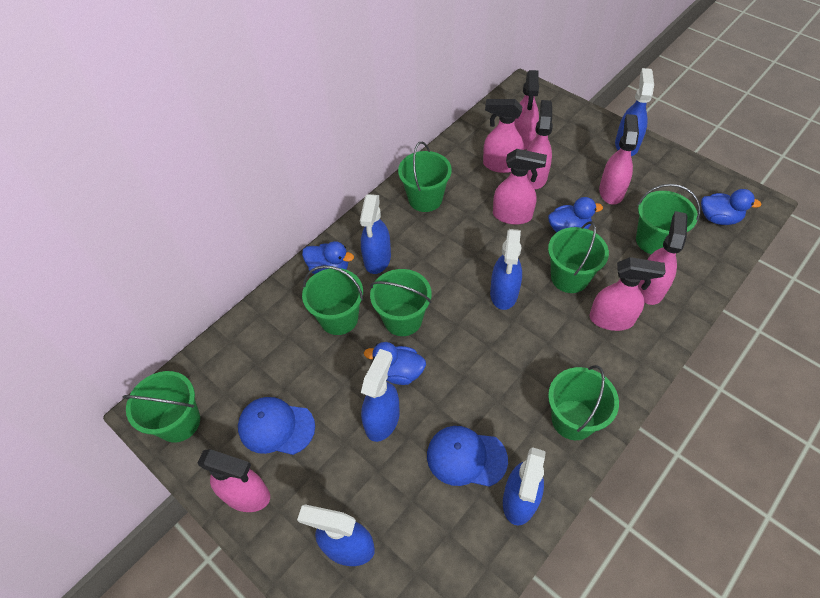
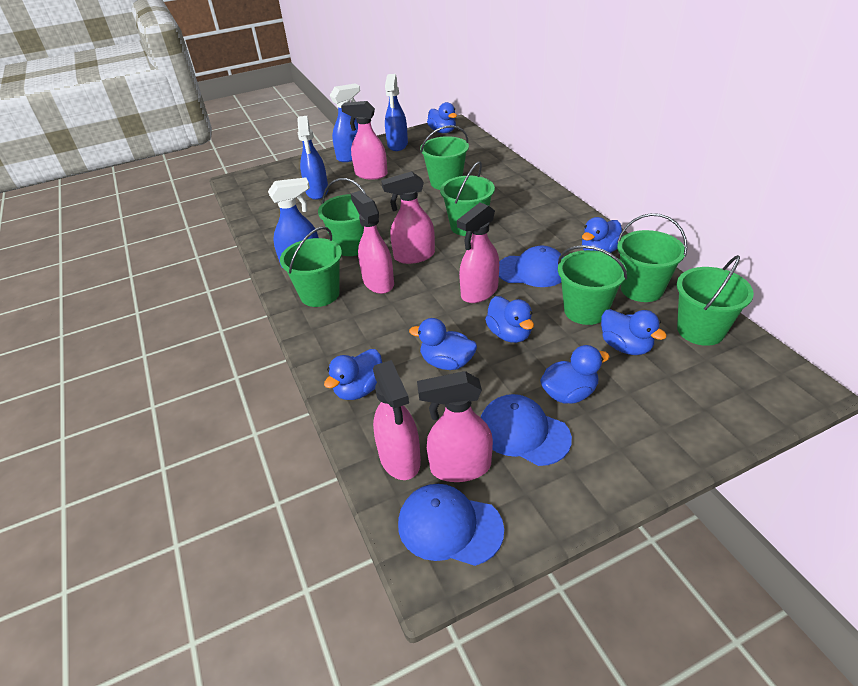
blue cap: [238,397,315,455] [427,426,508,487] = 2 -> [398,484,504,566] [481,394,572,466] [499,246,564,287] = 3
blue duck: [302,241,354,274] [364,342,426,385] [548,197,603,232] [701,189,762,225] = 4 -> [324,349,382,400] [409,318,477,370] [427,102,457,133] [485,296,534,343] [540,345,610,404] [582,217,623,253] [601,309,667,355] = 7
blue spray bottle: [297,504,375,566] [360,194,391,274] [361,349,400,442] [490,229,522,310] [503,447,546,525] [615,68,654,156] = 6 -> [268,177,319,267] [297,116,329,200] [330,83,360,162] [385,74,408,151] = 4
pink spray bottle: [197,449,270,512] [483,99,524,173] [493,149,547,225] [514,70,539,150] [527,100,553,189] [589,257,666,331] [599,114,639,205] [638,211,687,305] = 8 -> [341,101,388,180] [351,191,394,294] [373,360,421,480] [381,171,435,264] [417,371,493,482] [457,202,499,303] = 6

